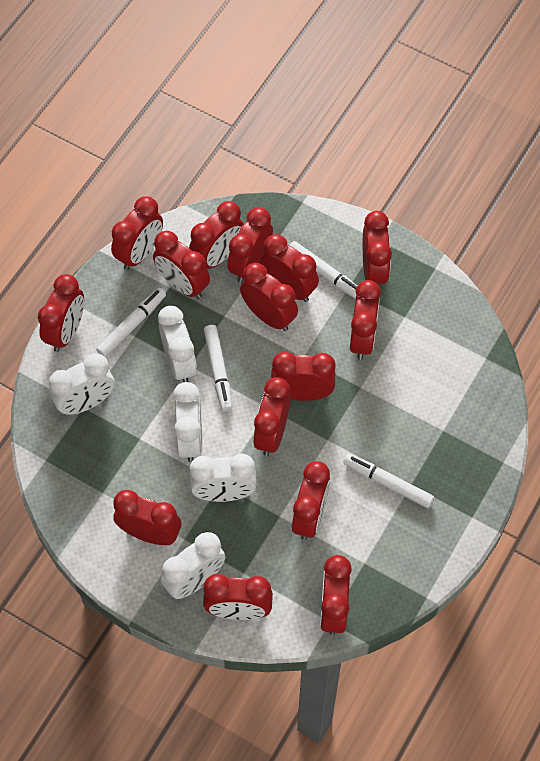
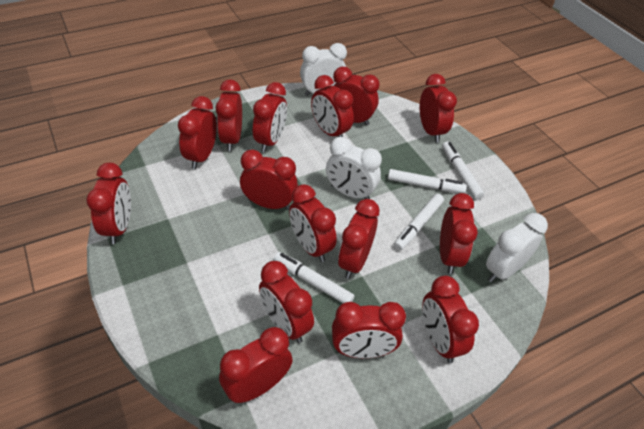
white clock: [49,354,115,415] [158,306,197,382] [161,532,225,599] [173,382,202,462] [190,454,257,502] = 5 -> [300,43,347,96] [326,137,382,199] [486,213,548,282] = 3

